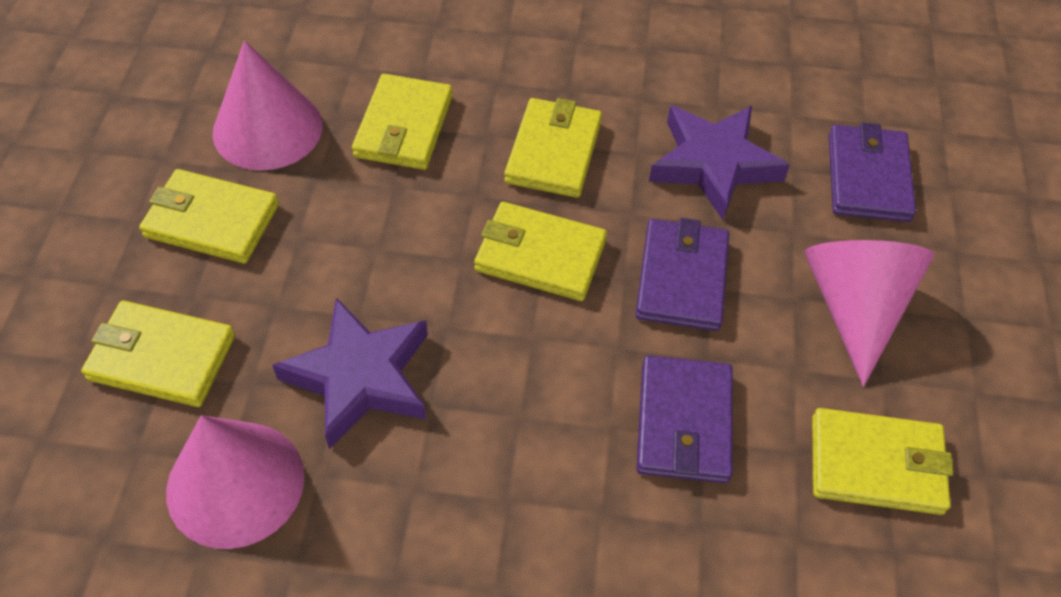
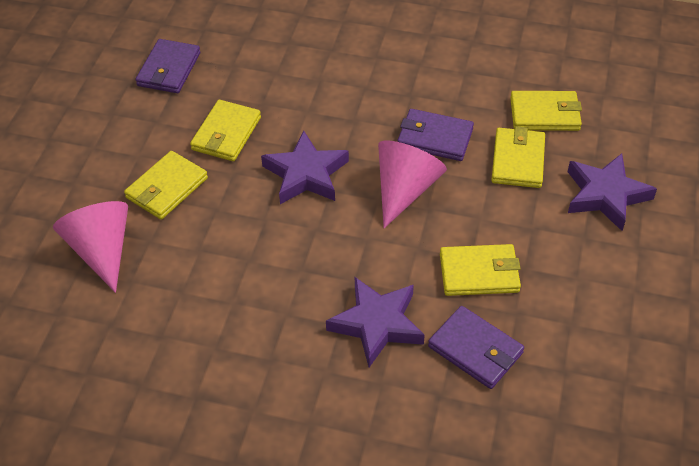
pink cone: [166,415,304,549] [212,40,322,170] [804,240,935,386] = 3 -> [53,201,128,293] [378,141,447,228] = 2
purple star: [272,298,428,449] [649,105,790,220] = 2 -> [261,131,349,204] [326,277,425,367] [568,153,657,231] = 3
yellow wallet: [81,301,235,407] [139,169,279,264] [352,74,453,170] [474,202,607,301] [504,98,602,198] [812,408,953,515] = 6 -> [124,151,208,220] [190,100,261,161] [440,244,521,296] [491,126,545,188] [510,91,582,131] = 5

